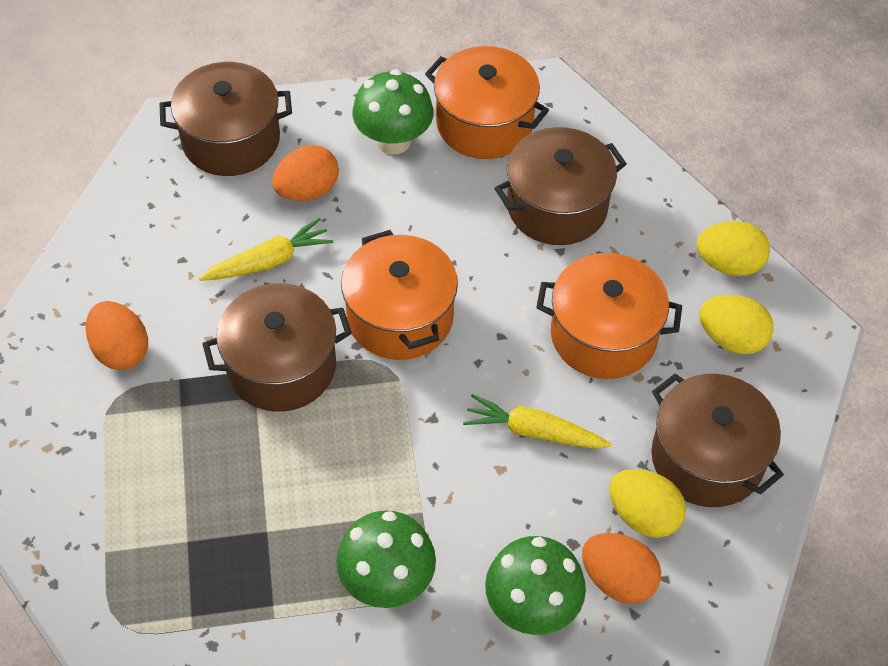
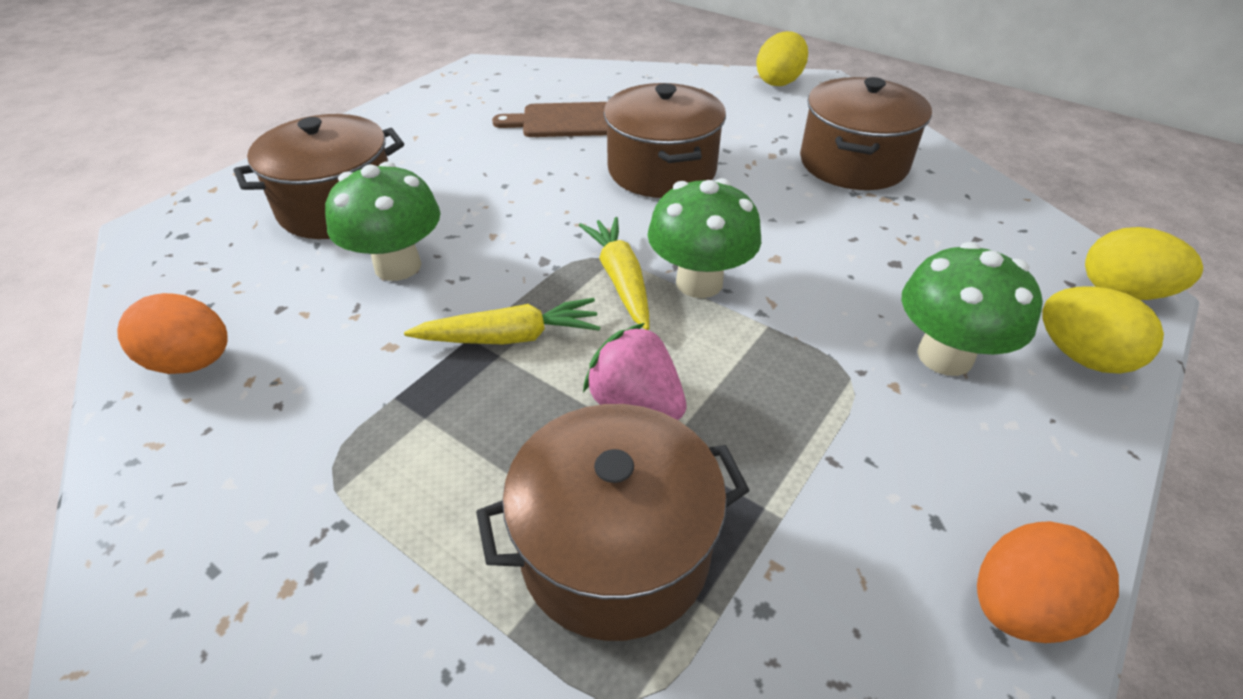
brown cutting board: none = 0 -> [492,102,607,137] = 1
orange egg: [86,301,148,370] [272,145,339,201] [582,533,661,604] = 3 -> [117,293,228,374] [977,521,1119,643] = 2
orange pot: [341,230,458,360] [425,46,549,159] [536,253,682,379] = 3 -> none = 0
pink strawberry: none = 0 -> [583,323,687,420] = 1

